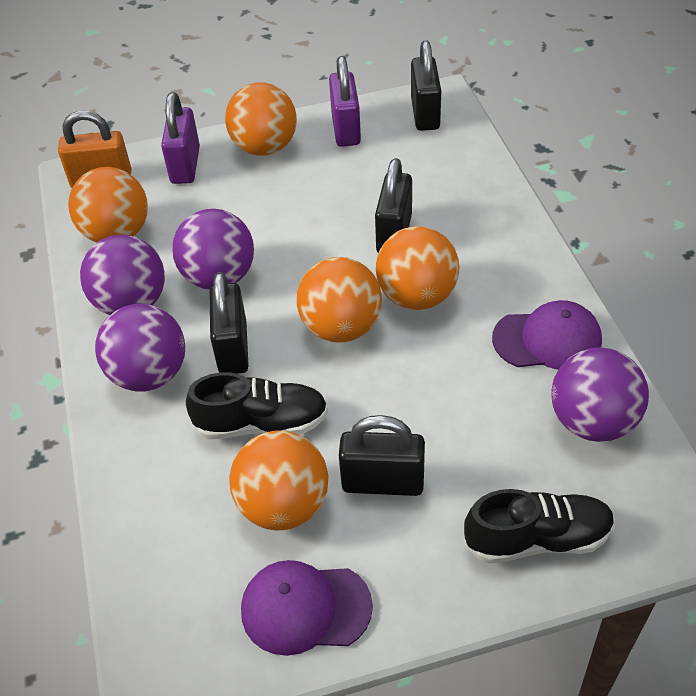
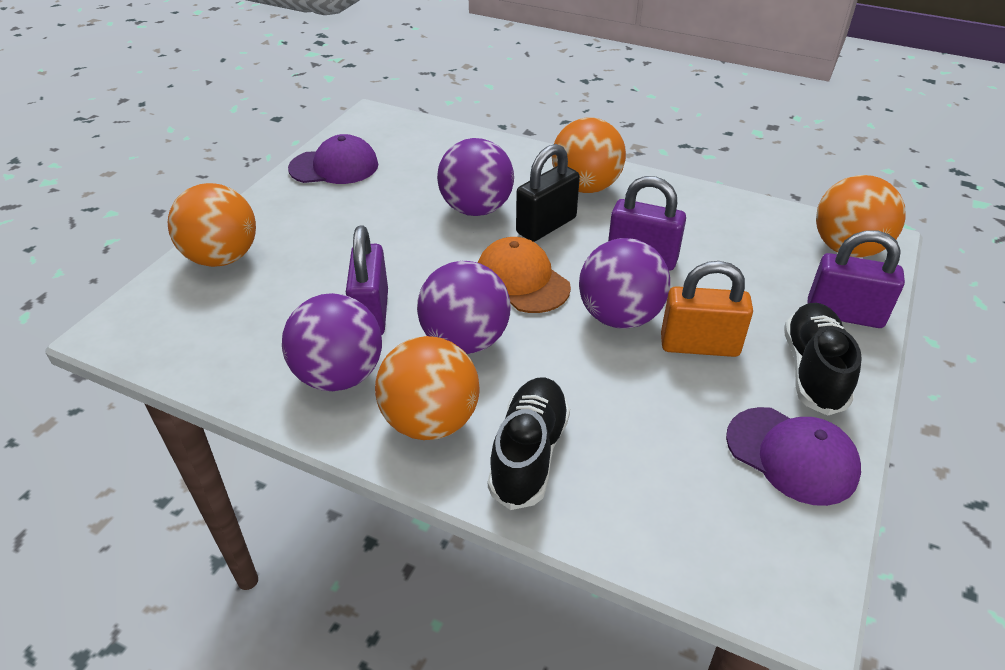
black padlock: [210,272,249,374] [339,415,425,496] [375,158,412,253] [411,41,441,131] = 4 -> [516,144,580,242] = 1
orange ball: [68,167,148,242] [225,83,297,156] [229,431,328,530] [297,257,382,343] [376,226,459,310] = 5 -> [168,183,256,267] [375,336,479,440] [552,117,626,193] [816,175,906,257] = 4
orange cap: none = 0 -> [478,237,571,313] = 1
purple padlock: [161,92,200,184] [329,56,361,147] = 2 -> [346,226,388,336] [608,176,686,271] [808,230,905,328] = 3

